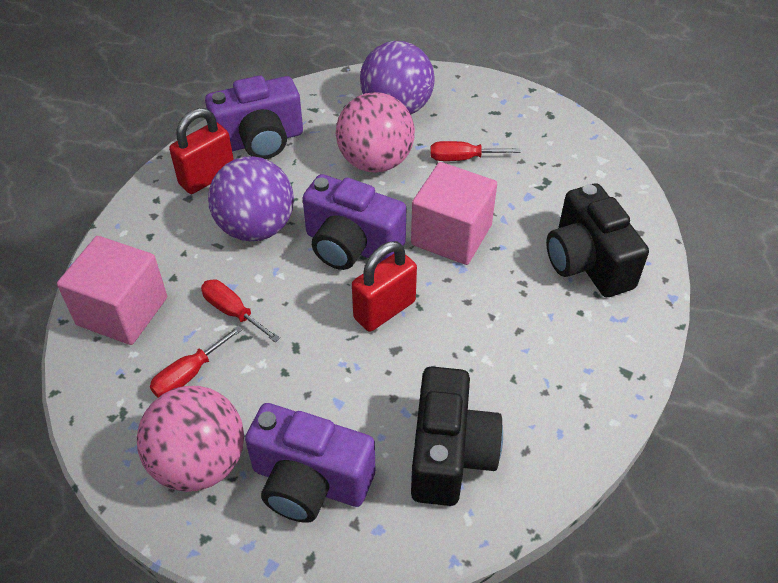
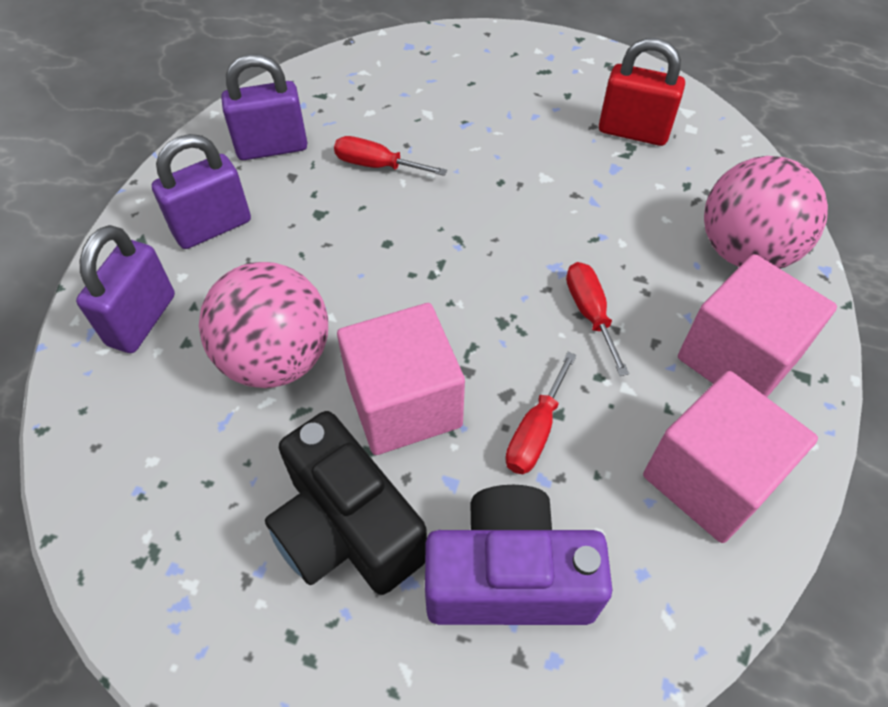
black camera: [411,366,503,506] [546,183,649,297] = 2 -> [265,411,427,595] = 1
pink cube: [57,236,167,345] [411,162,497,265] = 2 -> [337,303,465,455] [643,371,818,543] [678,254,837,397] = 3
purple ball: [208,156,294,241] [360,41,435,114] = 2 -> none = 0
purple camera: [205,76,303,159] [245,403,375,523] [303,174,406,270] = 3 -> [425,485,612,625] = 1
purple padlock: none = 0 -> [76,225,175,353] [152,134,251,249] [221,54,307,160] = 3
red padlock: [169,108,234,194] [352,241,417,332] = 2 -> [599,38,685,146] = 1

